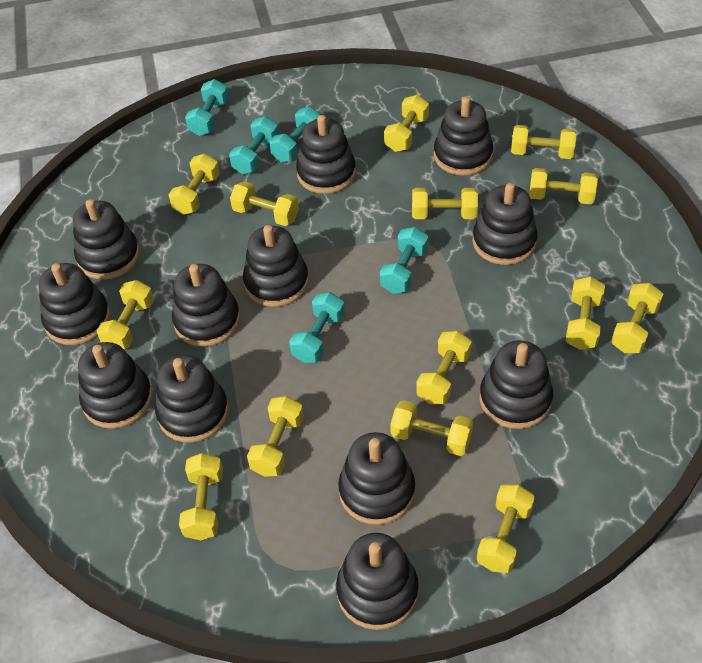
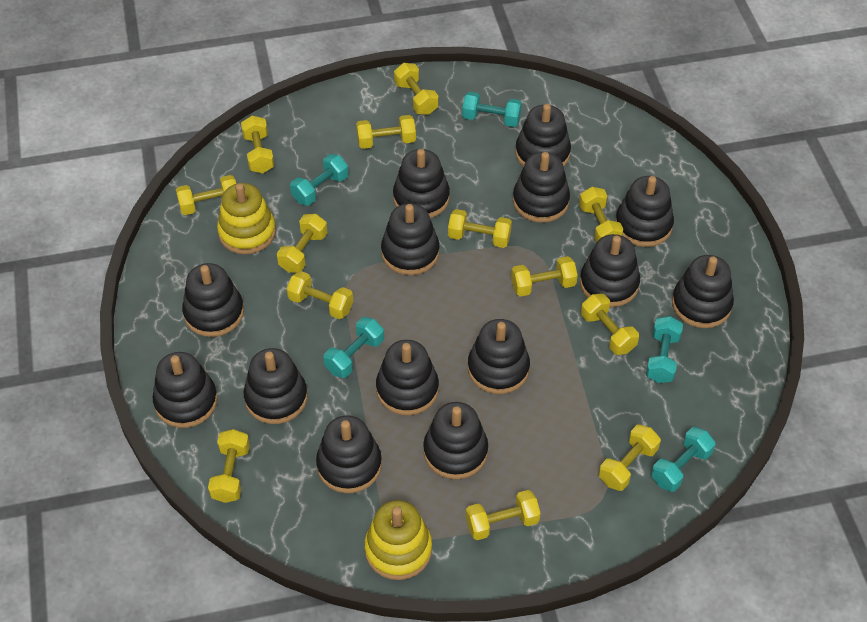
black stacking toy: [39,263,110,345] [73,199,140,280] [78,342,152,429] [155,355,229,443] [172,264,240,347] [243,225,309,307] [296,115,356,194] [336,533,419,630] [338,432,415,525] [434,97,493,176] [472,183,538,265] [480,340,553,429] = 12 -> [152,352,218,428] [182,263,244,337] [244,348,308,424] [316,415,382,493] [376,340,439,415] [381,203,440,275] [393,149,450,218] [423,402,488,479] [468,319,530,394] [513,152,570,223] [515,104,571,167] [580,234,640,307] [615,176,674,247] [672,255,734,328] = 14
yellow dumbbell: [97,280,154,349] [168,154,220,215] [179,453,223,540] [230,181,299,226] [247,396,304,477] [384,95,429,152] [390,400,473,456] [412,188,478,219] [416,331,472,404] [477,484,535,573] [511,125,577,159] [529,168,598,204] [566,277,605,350] [611,283,663,353] = 14 -> [176,175,236,215] [208,429,250,503] [241,115,274,173] [277,214,328,273] [287,271,353,319] [356,115,416,149] [394,63,438,115] [448,209,512,248] [466,490,541,540] [511,256,578,297] [579,187,623,243] [581,294,639,355] [599,425,661,491] = 13
yellow stacking toy: none = 0 -> [217,183,276,254] [364,500,432,580] = 2

